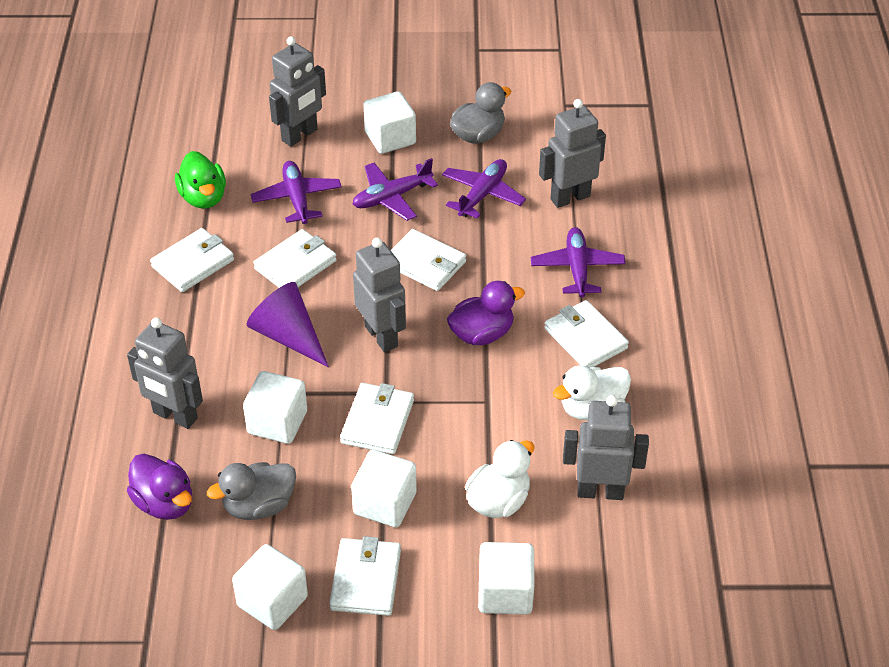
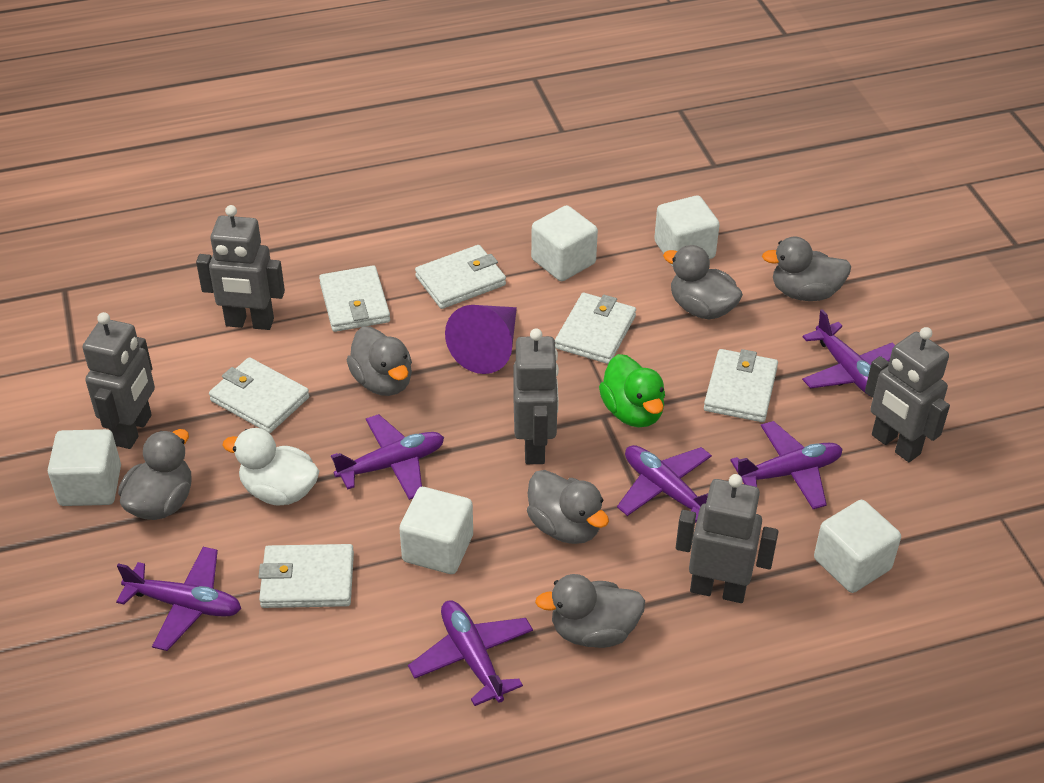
grey duck: [207,462,296,520] [450,82,511,144] = 2 -> [118,429,192,520] [347,326,412,396] [527,470,609,544] [535,574,645,648] [663,245,743,319] [762,236,851,301] = 6
purple duck: [127,454,192,520] [447,281,525,345] = 2 -> none = 0
purple plane: [251,161,342,224] [353,158,438,221] [442,159,526,219] [531,227,626,298] = 4 -> [116,547,241,651] [331,414,444,500] [408,600,533,706] [617,445,712,523] [730,421,843,509] [802,309,895,397] = 6
white duck: [465,440,534,518] [553,365,631,420] = 2 -> [222,428,319,506] = 1

